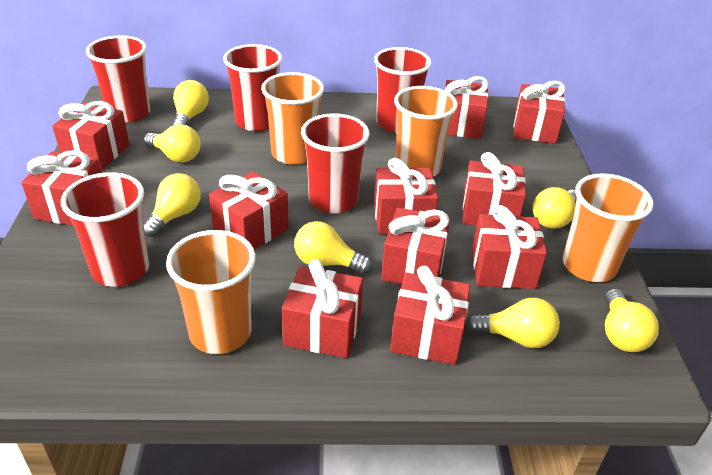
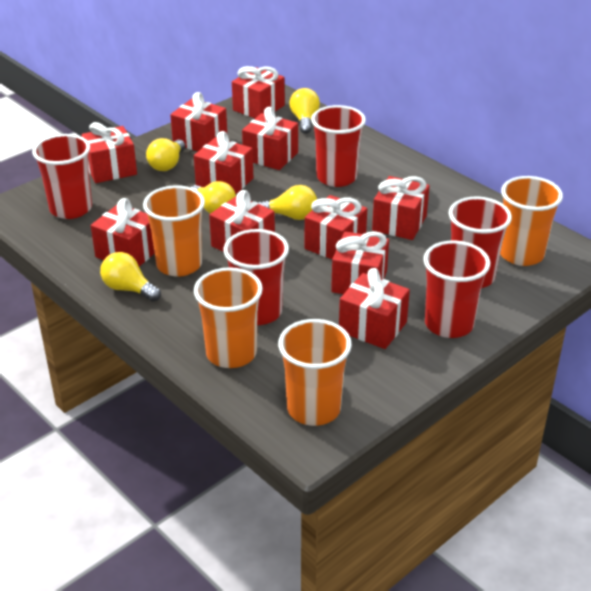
yellow light bulb: [144,124,200,163] [144,173,200,237] [172,80,209,126] [294,221,372,274] [466,298,560,348] [533,187,577,229] [605,289,659,352] = 7 -> [100,252,161,302] [146,138,185,171] [191,181,236,214] [258,185,317,220] [289,88,320,134] = 5

